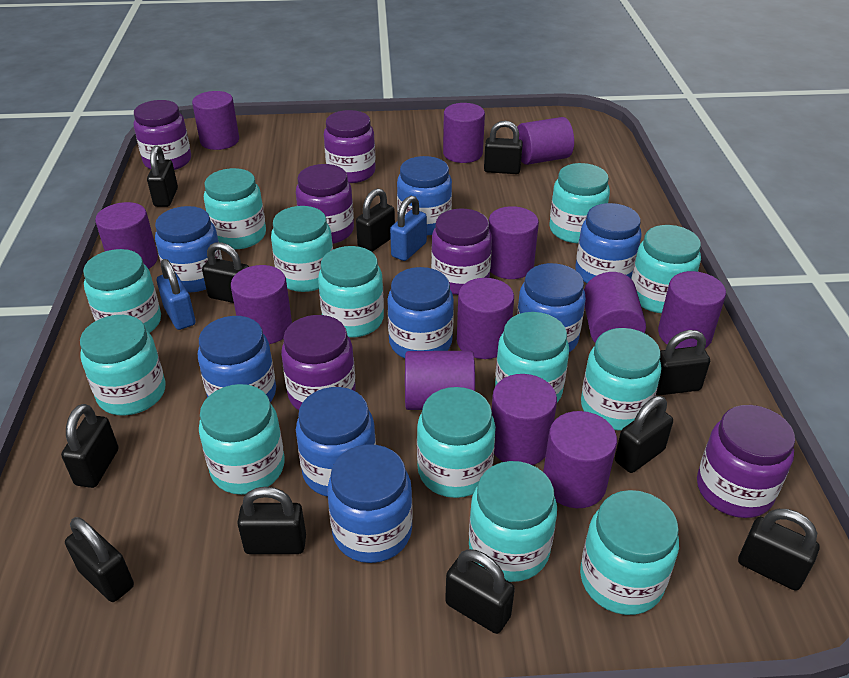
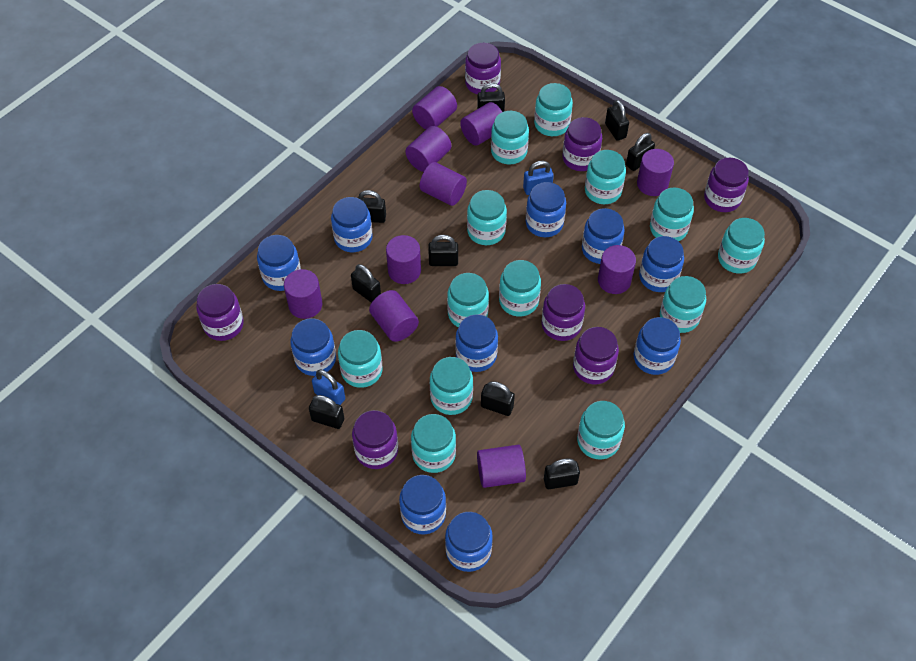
black padlock: [61,404,119,488] [65,517,134,602] [147,145,178,207] [202,242,249,303] [237,487,306,554] [356,188,395,252] [445,549,515,634] [484,121,523,174] [615,396,673,473] [656,330,710,395] [738,509,819,591] = 11 -> [309,395,344,429] [351,264,381,303] [358,190,386,223] [429,235,458,266] [477,83,505,112] [481,381,515,416] [544,458,580,489] [605,100,629,141] [626,133,655,171] = 9
blue jar: [155,206,222,292] [198,316,276,402] [296,387,376,497] [327,444,413,563] [387,267,454,358] [397,156,452,235] [517,263,586,352] [576,203,642,283] = 8 -> [257,235,301,291] [290,318,336,376] [331,197,373,252] [399,475,446,534] [445,512,493,572] [455,315,498,372] [526,182,566,237] [582,208,625,264] [634,317,681,375] [639,236,684,292] = 10
purple cylinder: [95,202,158,269] [192,91,239,150] [231,265,292,344] [405,351,475,410] [443,103,485,163] [457,278,514,359] [489,206,539,279] [492,374,557,465] [517,117,574,165] [543,411,617,508] [584,272,646,342] [658,271,726,349] = 12 -> [284,269,323,319] [369,290,419,342] [386,235,421,284] [405,126,451,172] [412,86,457,129] [420,162,467,206] [460,102,502,146] [477,445,526,488] [598,245,636,294] [637,149,674,196] = 10
purple jar: [134,100,191,170] [281,315,356,410] [296,164,354,244] [324,110,376,183] [431,209,492,295] [697,405,795,518] = 6 -> [196,284,244,341] [352,410,398,469] [465,43,501,94] [542,284,585,341] [562,117,602,171] [573,327,619,384] [704,158,749,212] = 7

